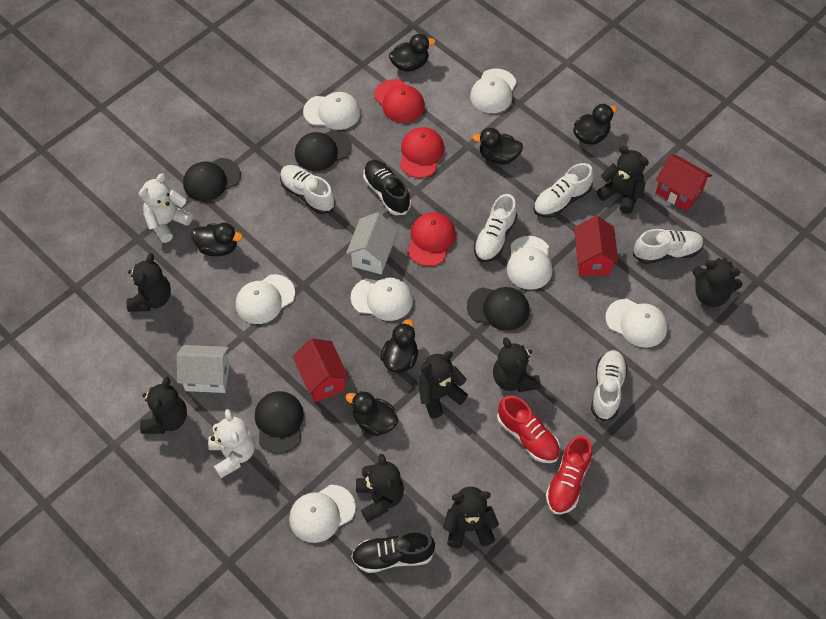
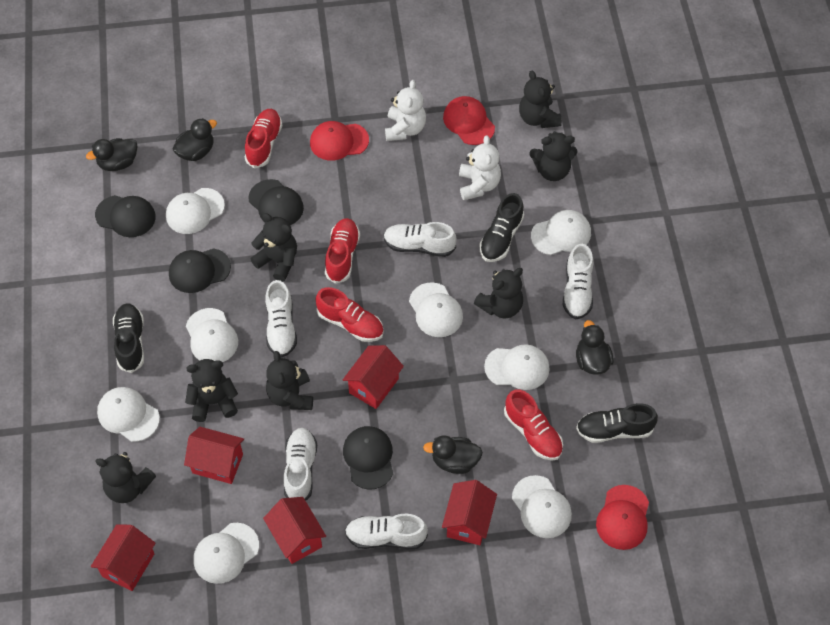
black duck: [192,223,243,256] [346,391,398,436] [380,319,418,373] [389,34,436,72] [472,128,523,165] [573,104,618,145] = 6 -> [86,138,138,171] [173,118,217,161] [423,435,483,474] [576,320,613,375] = 4
black shoe: [351,530,435,573] [363,160,411,215] = 2 -> [113,303,144,373] [480,193,524,262] [576,403,658,443] = 3
black teddy bear: [127,253,171,312] [140,377,187,434] [356,454,404,522] [419,351,468,418] [443,487,499,548] [493,337,541,392] [596,146,649,214] [693,258,742,307] = 8 -> [95,452,156,503] [185,359,238,422] [251,213,297,282] [266,351,313,410] [474,268,523,319] [519,71,562,128] [530,131,577,181] = 7
red house: [292,338,349,402] [574,216,619,276] [656,155,712,211] = 3 -> [91,524,156,591] [184,427,244,484] [263,497,326,564] [343,345,404,409] [442,480,497,545] = 5
red shoe: [497,395,560,463] [546,435,592,514] = 2 -> [245,109,283,168] [316,287,384,342] [325,218,360,284] [504,389,563,461] = 4
white cap: [236,274,295,324] [289,485,356,543] [303,92,360,130] [351,278,413,321] [470,69,517,113] [507,236,553,290] [605,299,668,348] = 7 -> [97,387,160,442] [166,188,225,234] [186,308,238,362] [194,523,259,584] [409,282,463,337] [484,344,550,390] [512,475,572,538] [531,210,591,255] = 8
white house: [177,345,229,393] [346,212,398,274] = 2 -> none = 0

